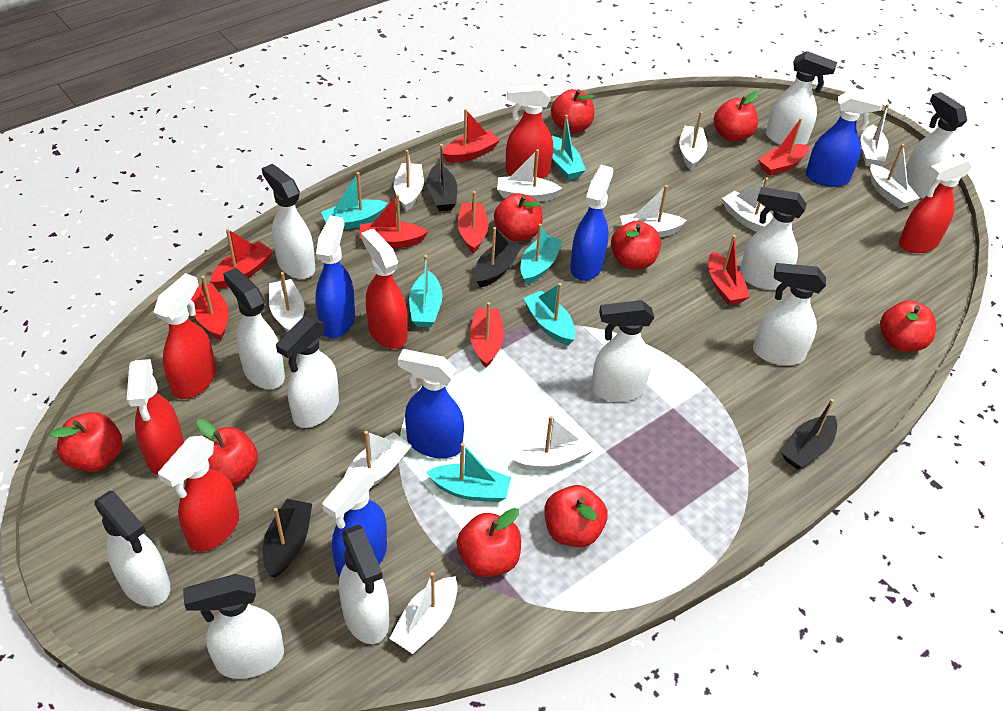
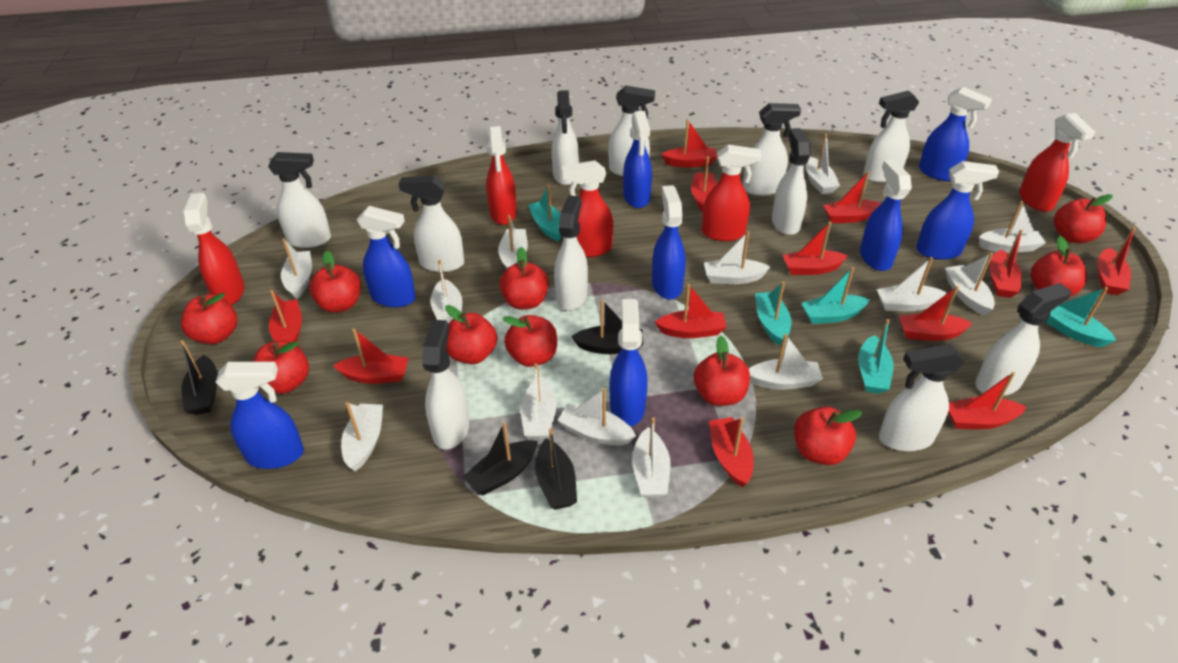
blue spray bottle: [315,216,355,338] [322,466,387,577] [398,349,464,458] [570,165,613,281] [806,90,883,187] = 5 -> [215,362,304,469] [356,206,416,307] [610,299,648,426] [623,111,652,208] [652,185,686,300] [860,160,912,271] [916,161,999,260] [919,87,992,181] = 8
red apple: [50,412,122,472] [196,419,258,486] [456,508,521,577] [494,193,543,241] [545,485,608,547] [551,89,595,133] [611,221,661,269] [714,91,759,142] [880,300,936,352] = 9 -> [181,293,237,344] [253,340,309,394] [309,250,361,313] [445,305,497,364] [499,247,549,310] [503,315,557,367] [694,336,750,406] [794,406,862,465] [1031,236,1087,296] [1054,194,1113,243] = 10
red boat: [191,276,228,340] [210,228,273,289] [359,194,428,248] [443,109,500,163] [458,191,489,254] [470,302,504,368] [708,235,750,305] [758,118,809,176] = 8 -> [269,290,302,342] [333,328,409,384] [655,284,727,338] [661,119,717,168] [691,156,717,212] [709,417,754,487] [783,222,848,275] [823,171,882,223] [899,286,973,341] [948,372,1026,429] [989,230,1023,298] [1097,227,1136,295] = 12
red spray bottle: [127,359,184,475] [153,273,216,399] [158,436,239,552] [361,229,408,349] [506,84,553,178] [899,155,971,253] = 6 -> [184,193,245,305] [486,126,517,225] [562,160,613,257] [702,145,762,241] [1019,113,1095,212] = 5
turquoise boat: [321,172,388,230] [409,255,443,327] [427,443,511,502] [521,224,563,285] [523,283,576,345] [552,115,586,180] = 6 -> [528,185,561,241] [755,281,791,345] [801,267,869,324] [858,319,894,394] [1046,287,1117,347] = 5
white boat: [269,272,304,332] [344,431,412,486] [389,572,458,654] [394,150,424,211] [497,149,562,202] [514,416,594,471] [620,185,687,237] [679,111,707,170] [722,178,773,232] [860,104,889,166] [870,144,920,209] = 11 -> [281,238,312,299] [341,402,383,471] [431,260,462,324] [498,215,528,269] [521,363,557,440] [557,388,636,445] [632,417,671,498] [704,231,770,284] [749,334,823,390] [805,134,840,194] [877,257,947,311] [945,253,995,315] [979,201,1046,253] = 13

